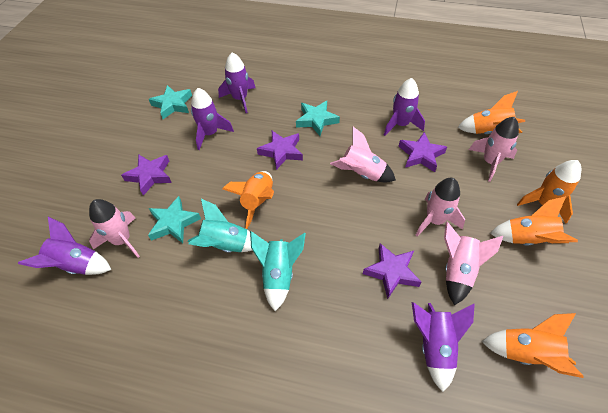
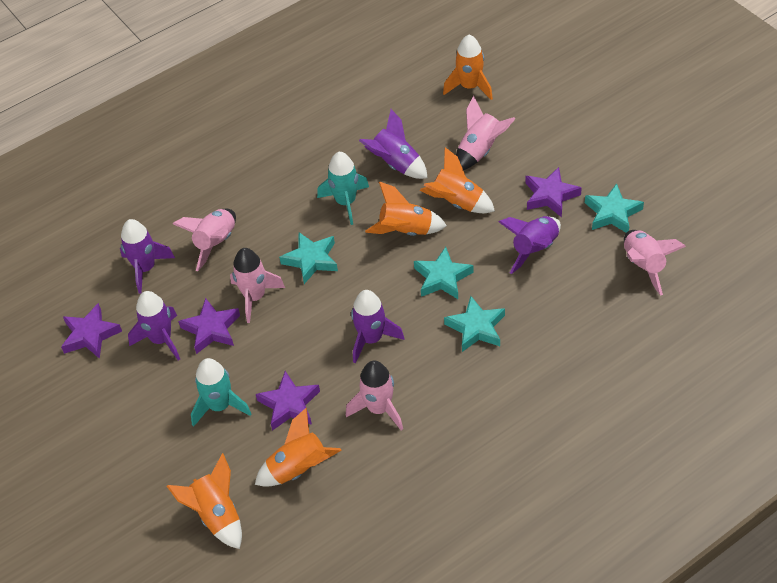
turquoise star: [148,196,201,243] [149,85,192,119] [296,100,340,136] = 3 -> [279,232,338,284] [414,247,474,299] [444,296,505,352] [585,183,644,233] = 4

